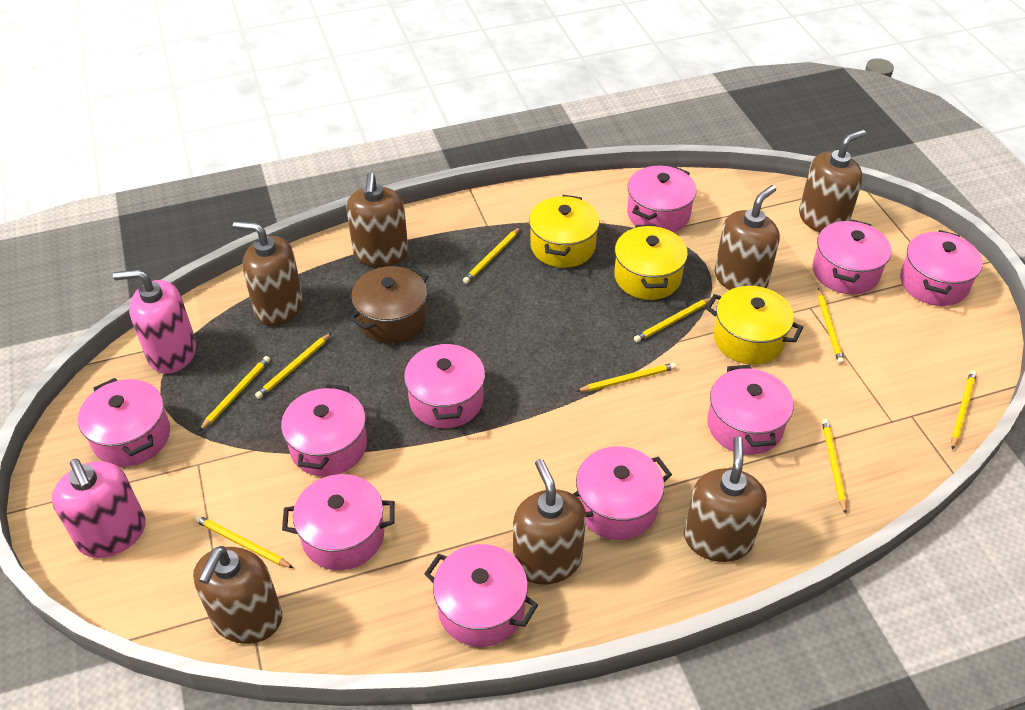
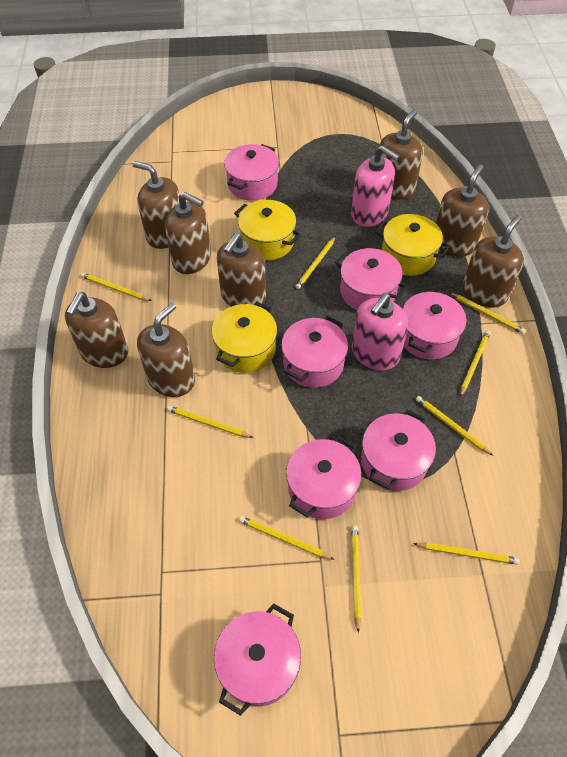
brown pot: [350,266,429,344] = 1 -> none = 0
brown soap dispenser: [193,546,282,644] [233,221,303,326] [346,173,408,267] [513,459,586,585] [684,437,767,562] [715,185,780,290] [799,130,866,233] = 7 -> [65,292,128,368] [132,161,179,249] [137,303,195,397] [165,192,211,274] [217,233,266,307] [379,109,423,199] [436,164,489,257] [462,215,524,308] = 8
pink pot: [78,378,170,467] [281,384,367,477] [282,474,395,570] [404,341,485,428] [424,544,538,647] [573,447,672,540] [627,166,697,233] [707,365,794,455] [813,219,891,294] [900,230,983,306] = 10 -> [214,603,301,716] [224,144,279,201] [281,316,348,388] [286,436,362,519] [335,248,408,310] [361,410,436,491] [402,290,466,360] = 7

